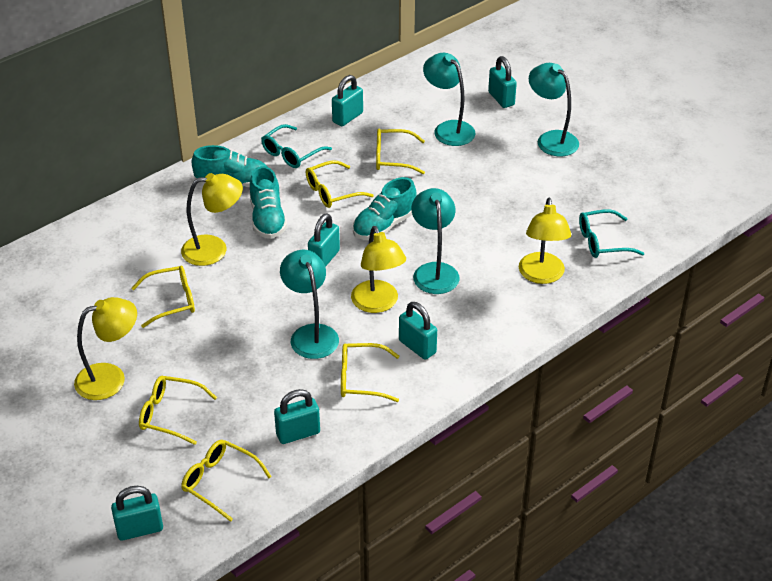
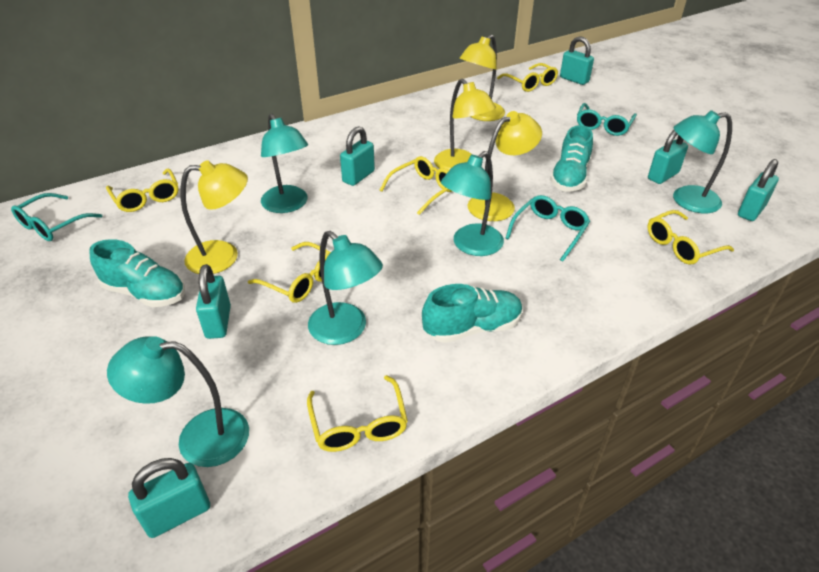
turquoise glasses: [261,124,332,168] [579,209,645,258] = 2 -> [11,193,102,241] [506,195,590,262] [577,103,637,136] = 3
turquoise lamp: [280,250,339,359] [411,188,460,294] [423,53,475,146] [529,63,579,157] = 4 -> [107,336,249,467] [261,113,308,213] [308,231,383,345] [441,151,504,256] [673,110,732,213] = 5

